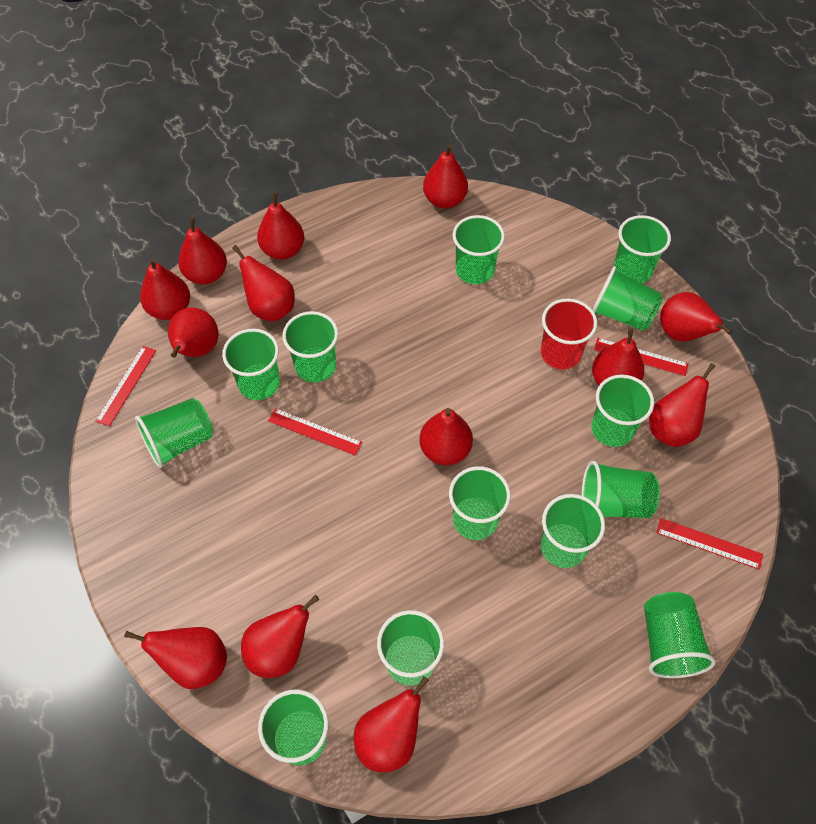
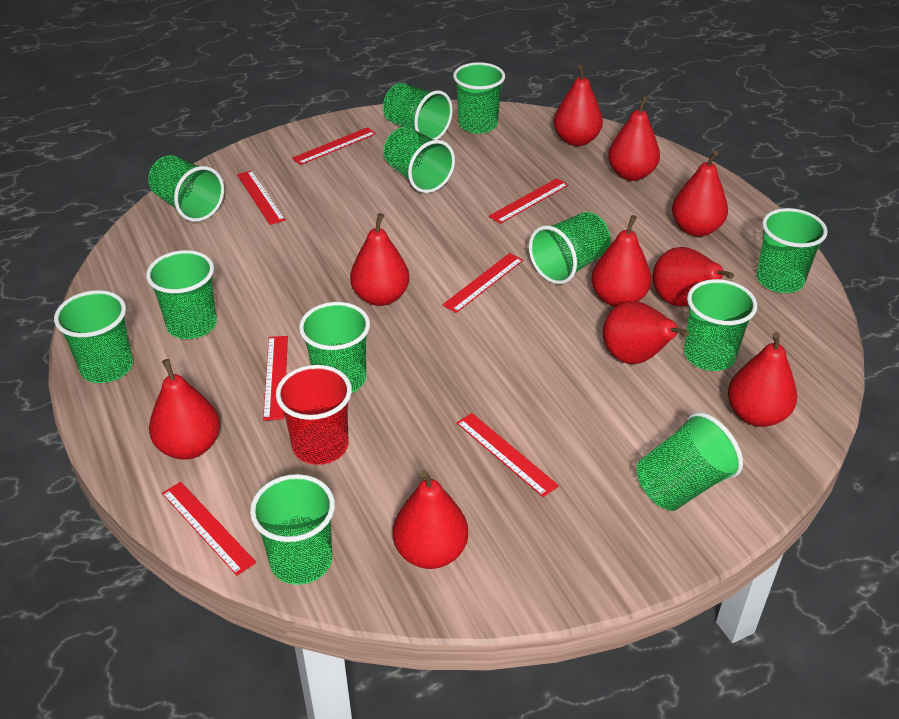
green cup: [135,398,213,468] [222,329,280,400] [258,689,329,765] [282,311,338,383] [377,610,444,686] [449,466,511,540] [453,215,505,284] [541,494,605,568] [582,461,660,518] [592,266,663,331] [592,375,654,447] [614,215,671,283] [644,592,716,678] = 13 -> [54,290,133,383] [146,250,217,339] [148,155,224,222] [250,474,335,585] [299,302,370,393] [383,83,453,140] [384,127,455,193] [453,62,505,134] [529,212,611,284] [637,412,743,511] [684,279,757,371] [756,208,828,293] = 12
red pear: [124,627,227,689] [140,258,190,320] [168,307,219,358] [178,217,227,284] [232,245,295,322] [241,595,319,678] [257,192,304,259] [354,676,429,772] [419,408,473,465] [423,144,468,209] [592,328,644,385] [649,363,715,447] [660,292,732,342] = 13 -> [149,359,220,460] [350,213,409,306] [393,470,468,569] [553,65,603,146] [591,215,651,307] [603,301,689,364] [608,96,660,181] [653,247,734,307] [672,151,728,237] [728,332,797,427] = 10
red ruler: [96,346,156,426] [268,408,362,456] [594,338,689,376] [656,518,763,570] = 4 -> [162,482,256,576] [237,170,285,225] [263,336,288,420] [292,127,376,165] [442,253,523,313] [456,413,559,497] [489,178,568,224] = 7

